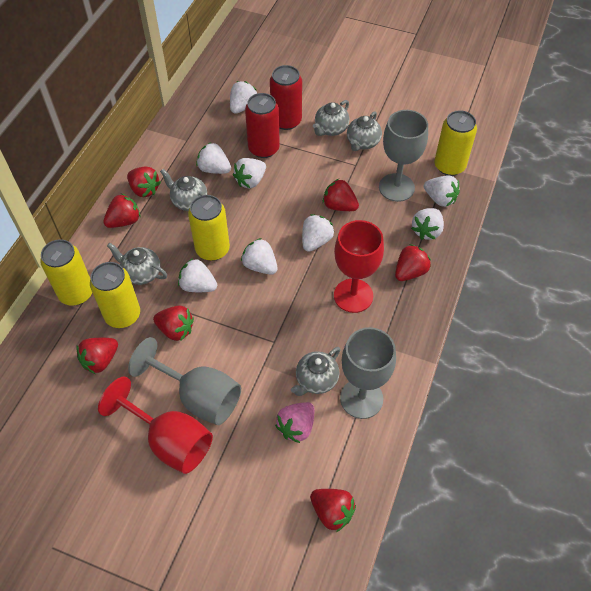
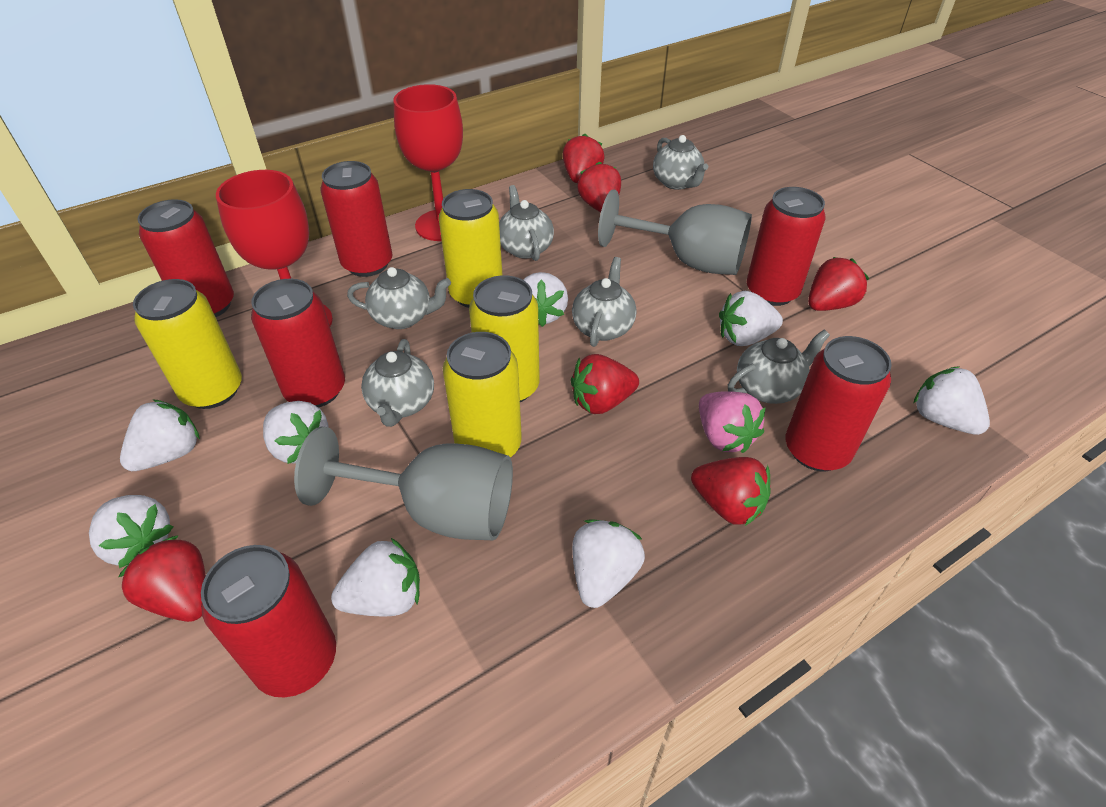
grey goblet: [128,337,241,425] [340,327,396,419] [379,110,428,202] = 3 -> [294,426,513,540] [598,189,752,275] = 2
grey teapot: [107,243,167,285] [160,169,207,211] [291,347,340,396] [313,100,349,136] [347,111,382,151] = 5 -> [347,267,451,329] [361,339,434,427] [499,185,554,261] [572,257,636,347] [653,135,708,190] [728,330,830,404] = 6
red can: [245,93,280,158] [270,65,302,130] = 2 -> [137,199,234,317] [201,545,336,698] [251,279,345,407] [320,161,393,277] [747,187,826,306] [786,336,892,471] = 6
red strawberry: [77,338,118,374] [103,194,141,228] [127,166,161,197] [153,305,194,341] [310,489,356,532] [323,179,359,211] [395,244,431,281] = 7 -> [118,535,206,622] [563,134,605,183] [571,354,639,414] [577,161,621,212] [691,457,771,526] [808,257,869,311] = 6

